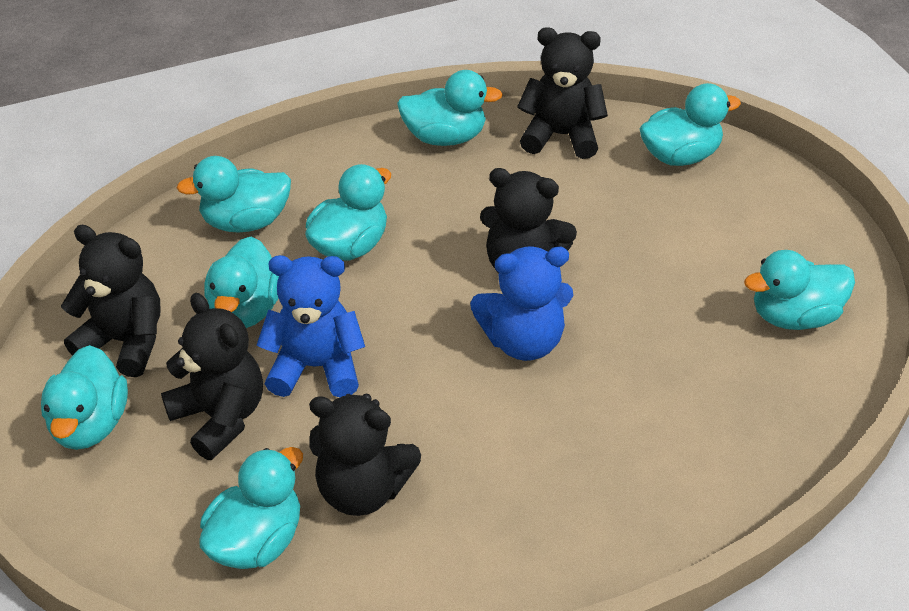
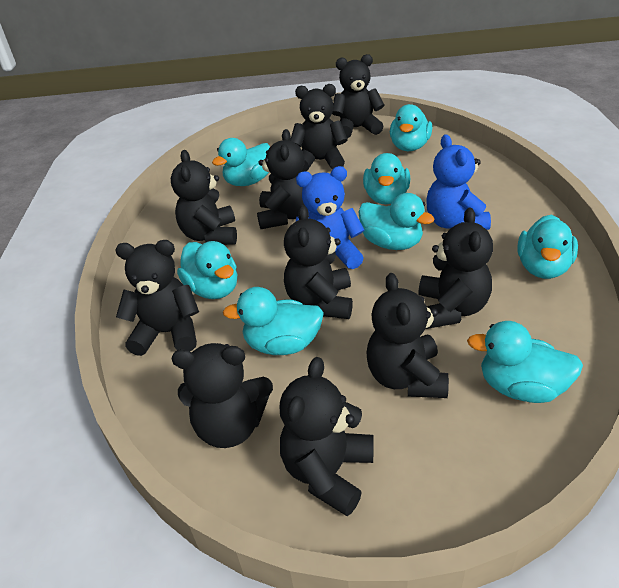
black teddy bear: [61,225,160,377] [161,293,263,460] [309,394,421,516] [480,168,577,273] [517,27,608,159] = 5 -> [115,240,199,356] [171,150,237,245] [171,343,273,448] [257,129,305,229] [279,357,374,516] [284,205,353,319] [290,84,348,172] [332,54,384,139] [366,273,449,398] [418,208,493,329] = 10

